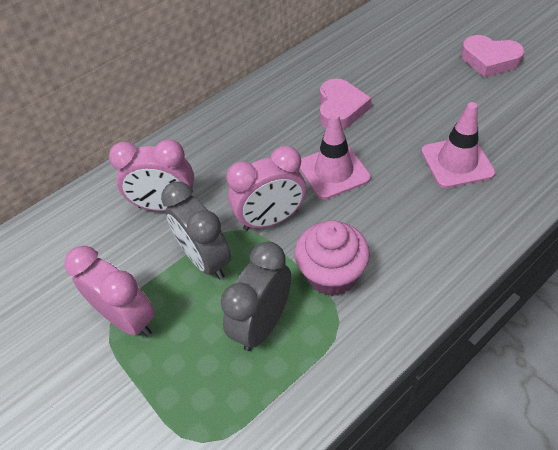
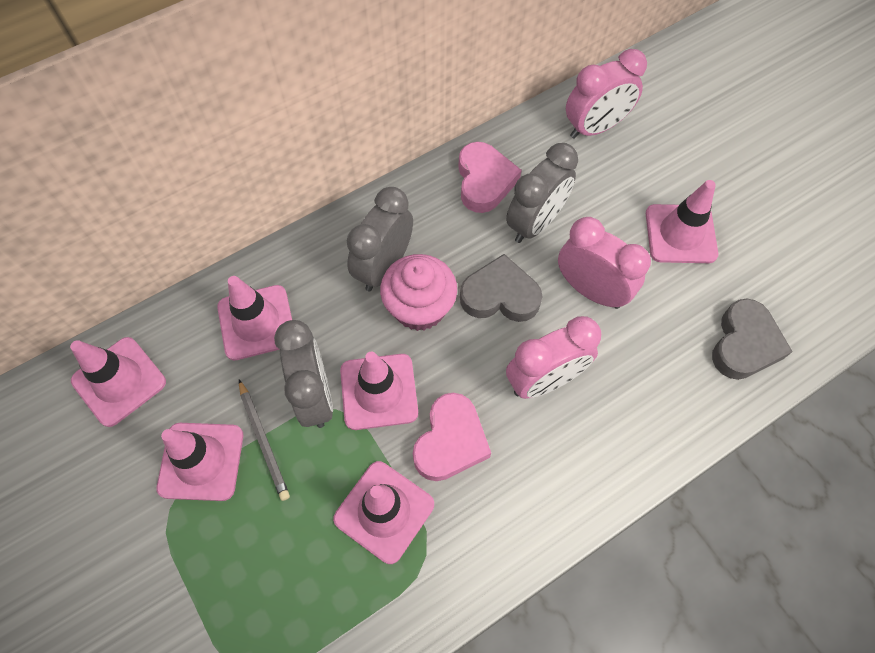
grey clock: [161,181,231,279] [221,242,291,351] = 2 -> [274,320,333,428] [347,187,413,292] [506,143,578,243] = 3
grey heart: none = 0 -> [460,254,543,322] [712,298,793,380] = 2
grey pencil: none = 0 -> [239,380,290,501] = 1
pink traffic cone: [300,113,371,200] [421,102,495,188] = 2 -> [70,337,166,427] [156,423,243,501] [217,276,292,361] [333,461,434,564] [340,352,418,430] [646,180,718,263] = 6

